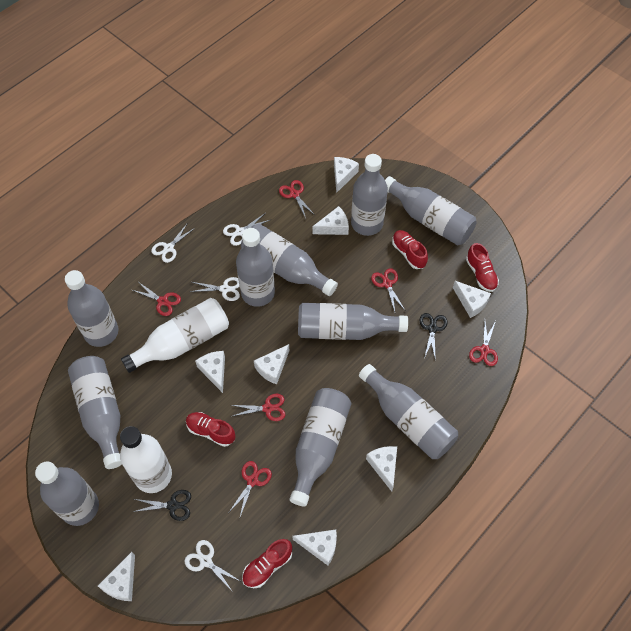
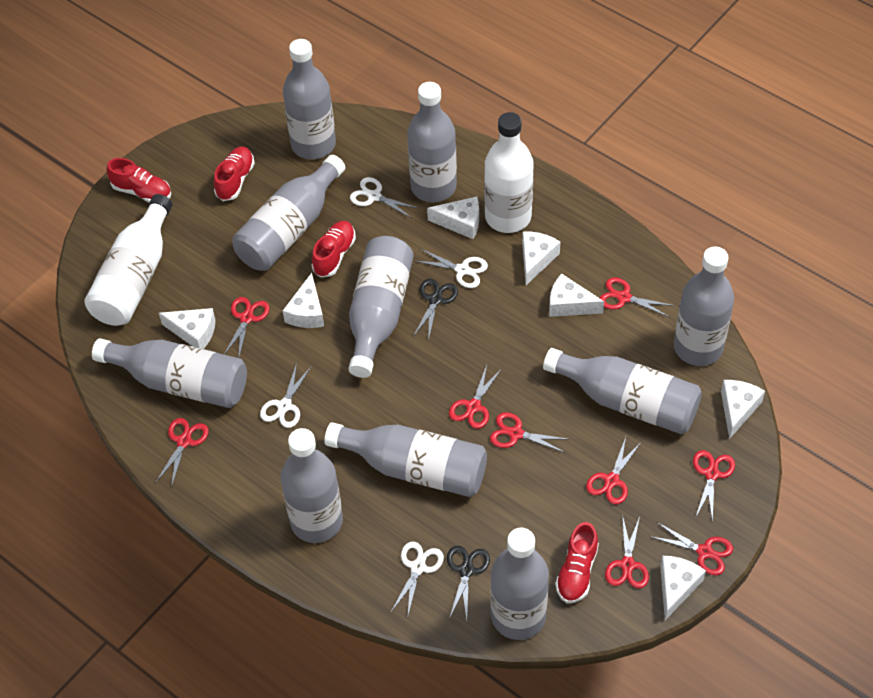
red scissors: [132,283,181,316] [229,461,272,517] [230,394,285,421] [279,180,315,218] [371,268,405,312] [469,321,498,366] = 6 -> [155,418,209,488] [224,297,270,357] [449,365,501,429] [490,412,567,453] [586,437,642,504] [600,278,675,317] [605,514,649,589] [650,522,733,576] [693,450,735,522] = 9
white cheese: [98,552,135,601] [195,351,225,393] [254,344,290,384] [292,529,337,566] [312,206,349,235] [334,157,359,193] [366,446,397,491] [453,281,491,318] = 8 -> [159,308,215,349] [283,273,324,328] [427,197,479,239] [522,231,560,285] [549,273,604,317] [660,556,706,620] [721,380,765,439] = 7

